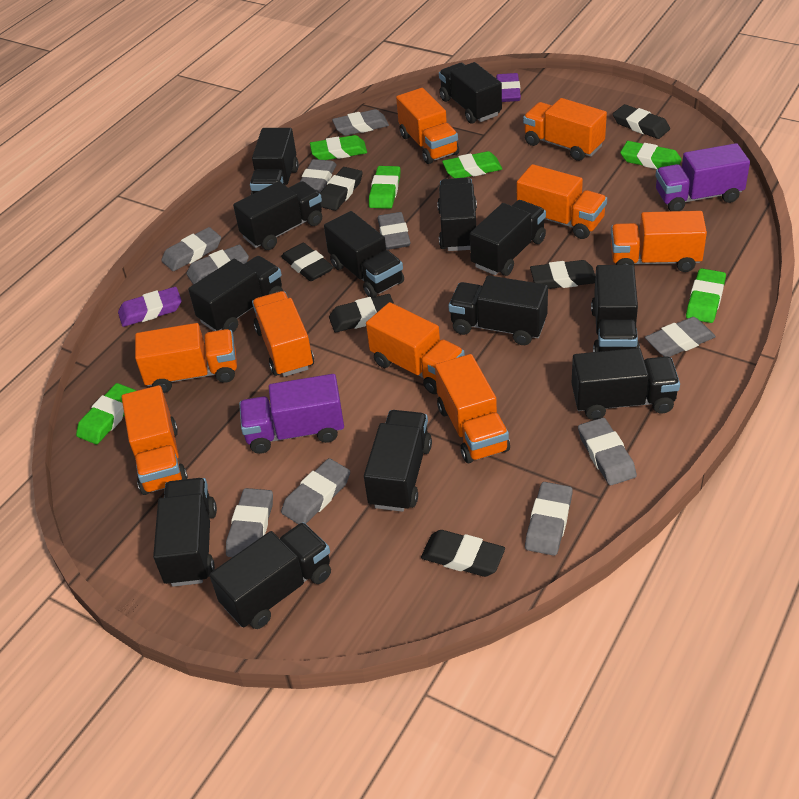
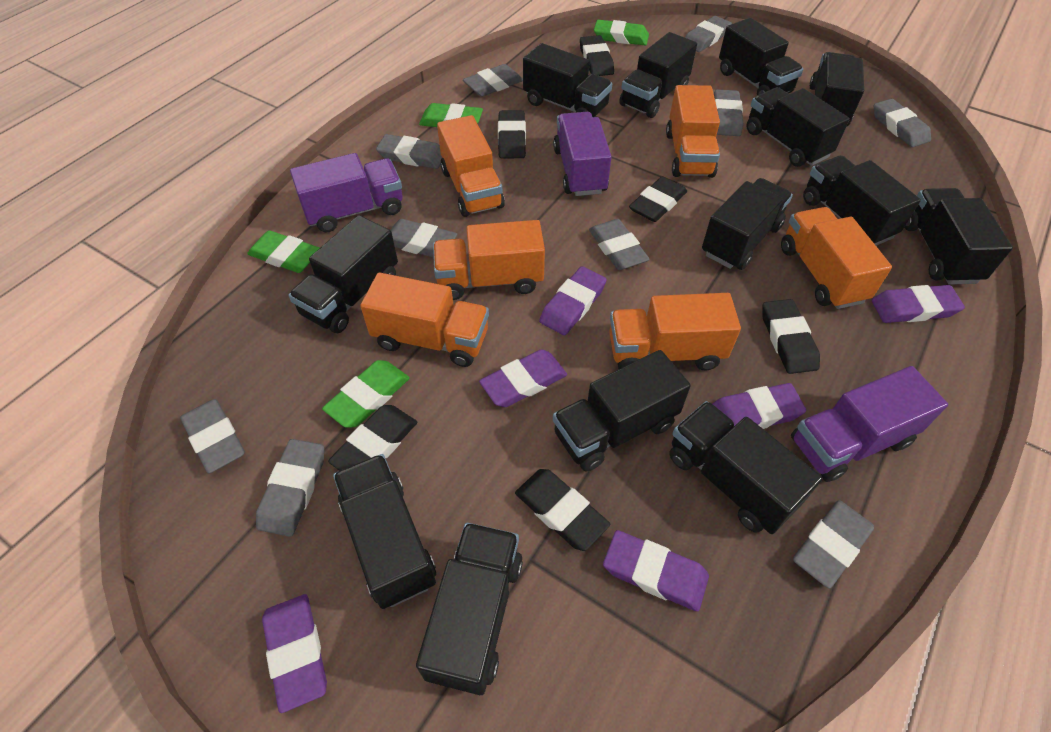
green eraser: [76,383,136,444] [310,135,367,160] [369,166,400,209] [442,151,502,178] [620,141,682,169] [686,268,726,323] = 6 -> [247,230,320,273] [322,360,410,428] [419,103,483,127] [594,20,649,45] = 4
orange truck: [122,385,188,495] [135,323,237,393] [252,291,314,377] [366,302,465,394] [396,88,459,164] [435,354,510,463] [517,164,607,239] [523,98,607,161] [611,211,707,272] = 9 -> [360,272,489,367] [433,220,545,300] [437,115,505,217] [609,293,741,370] [666,85,720,178] [781,207,892,309] = 6
purple eraser: [118,287,182,327] [496,73,521,102] = 2 -> [262,594,327,713] [479,349,567,407] [539,266,607,335] [603,530,709,612] [712,383,806,429] [872,285,965,323] = 6
purple truck: [239,374,344,454] [655,143,750,211] = 2 -> [290,153,403,233] [553,112,612,196] [791,366,948,482] = 3

